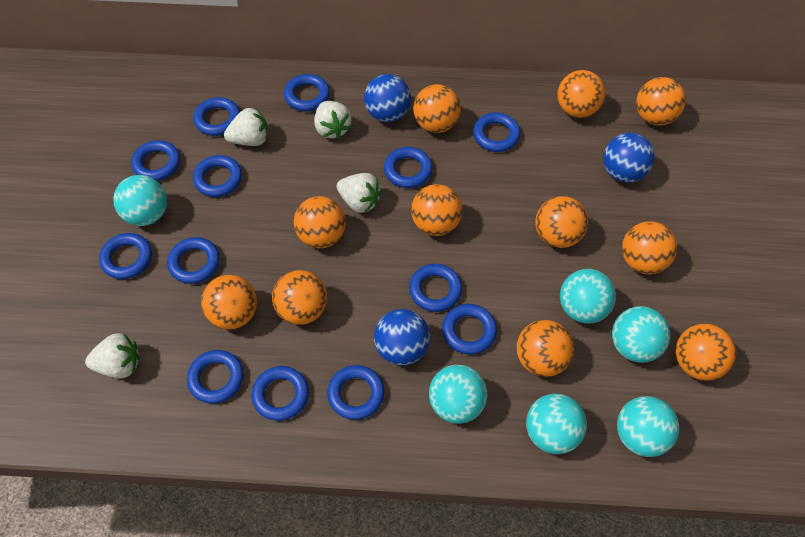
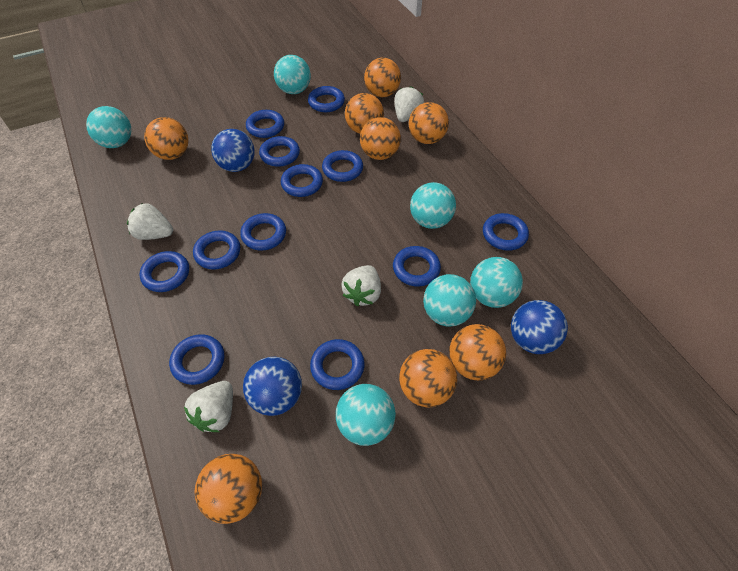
blue ring: [99,233,152,279] [131,140,180,181] [167,237,220,284] [187,350,244,404] [193,97,240,136] [193,155,242,197] [251,366,309,421] [284,74,330,111] [327,365,384,420] [384,147,433,188] [409,264,462,312] [442,304,497,355] [473,113,520,152] = 13 -> [140,251,189,292] [169,334,224,385] [193,230,240,270] [240,213,286,251] [246,110,284,138] [259,136,300,167] [281,164,323,197] [308,86,345,112] [310,339,365,390] [322,150,363,182] [393,246,441,286] [483,213,529,251] = 12
orange ball: [201,275,257,330] [272,270,327,325] [294,196,346,248] [411,184,463,236] [413,84,461,133] [516,320,574,377] [535,196,588,248] [557,70,605,118] [622,221,677,274] [636,77,686,125] [675,324,736,381] = 11 -> [144,117,189,160] [195,454,262,524] [345,93,384,134] [360,117,401,160] [364,58,401,97] [399,349,457,407] [409,102,449,144] [449,324,506,380] = 8

